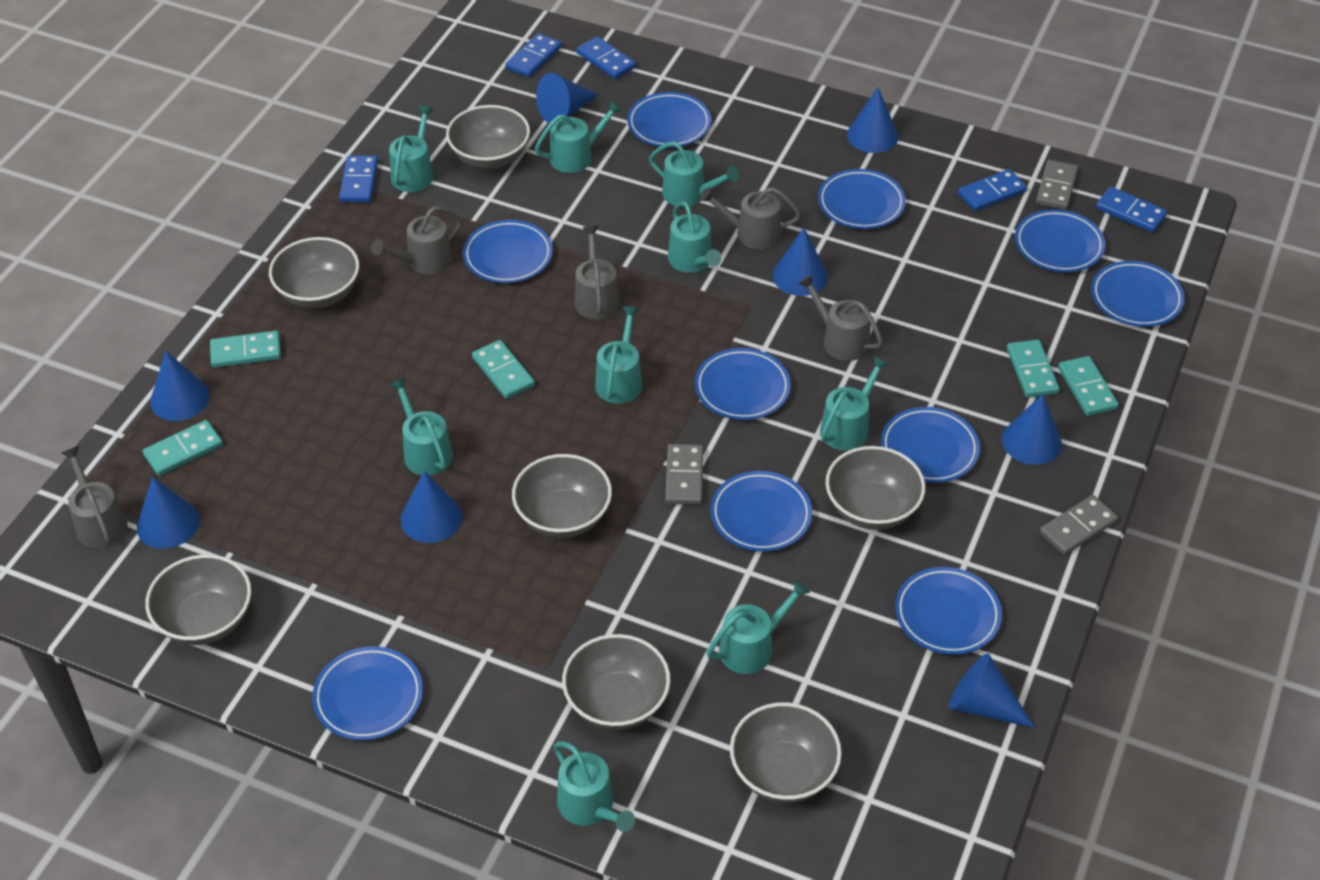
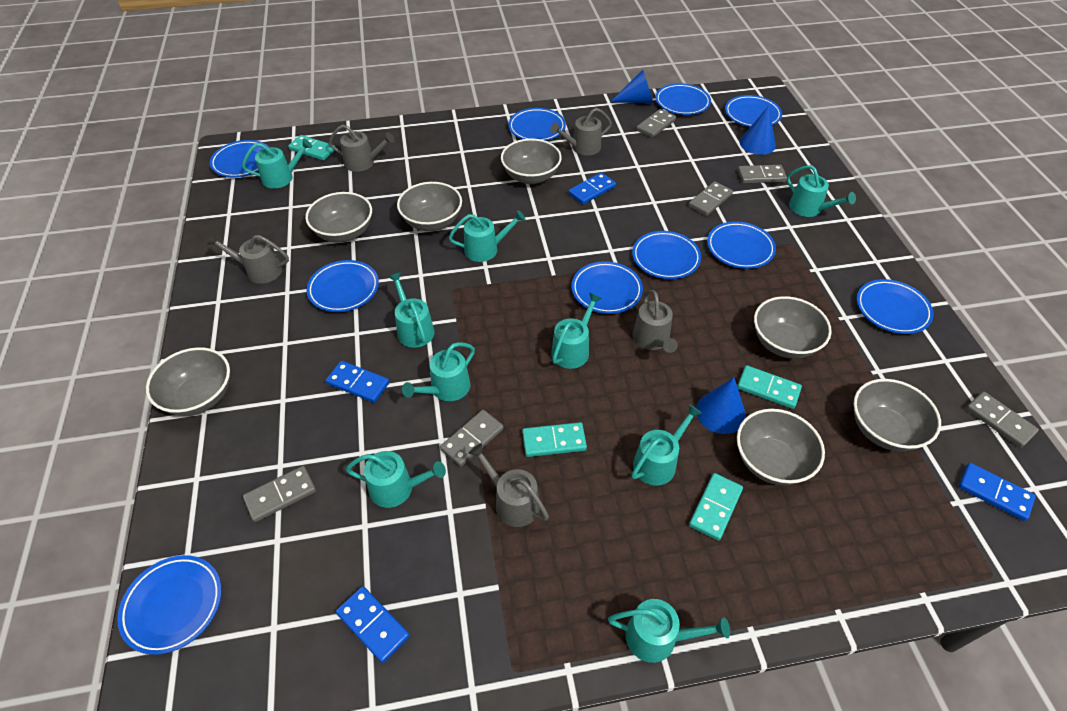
blue cone: [137,477,199,549] [150,351,210,421] [400,471,463,543] [536,73,598,123] [773,228,828,296] [847,88,898,153] [949,653,1035,728] [1002,394,1062,465] = 8 -> [610,70,653,103] [696,377,746,434] [740,106,776,155] = 3
blue domino: [339,155,378,202] [505,33,562,78] [576,36,636,79] [958,169,1027,211] [1096,187,1167,232] = 5 -> [326,361,389,403] [336,586,410,663] [568,172,616,204] [958,463,1036,521] = 4
grey domino: [665,444,704,505] [1036,160,1078,210] [1040,495,1118,555] = 3 -> [243,466,316,522] [440,410,504,467] [636,109,676,138] [688,181,733,216] [738,165,787,183] [966,392,1039,448] = 6
turquoise domino: [143,420,223,476] [210,331,281,368] [472,340,535,399] [1007,340,1059,397] [1058,356,1119,416] = 5 -> [288,135,335,161] [522,422,587,457] [689,473,743,541] [737,365,802,409] = 4

